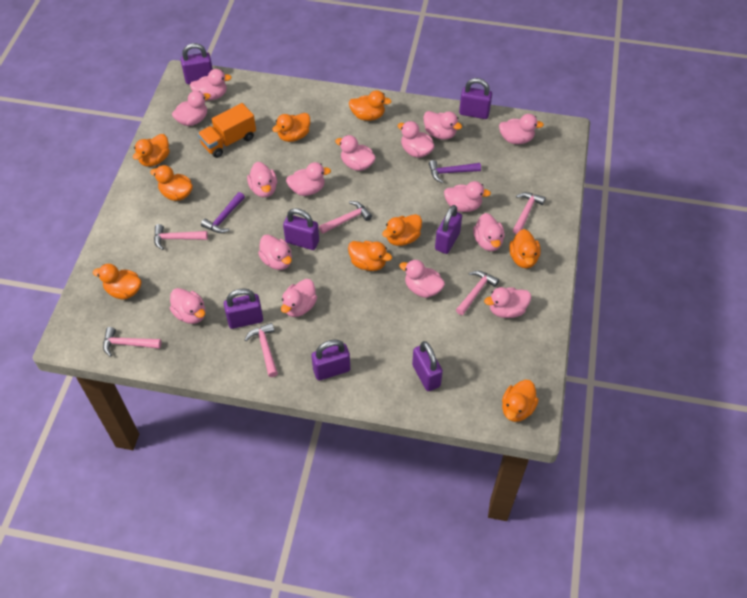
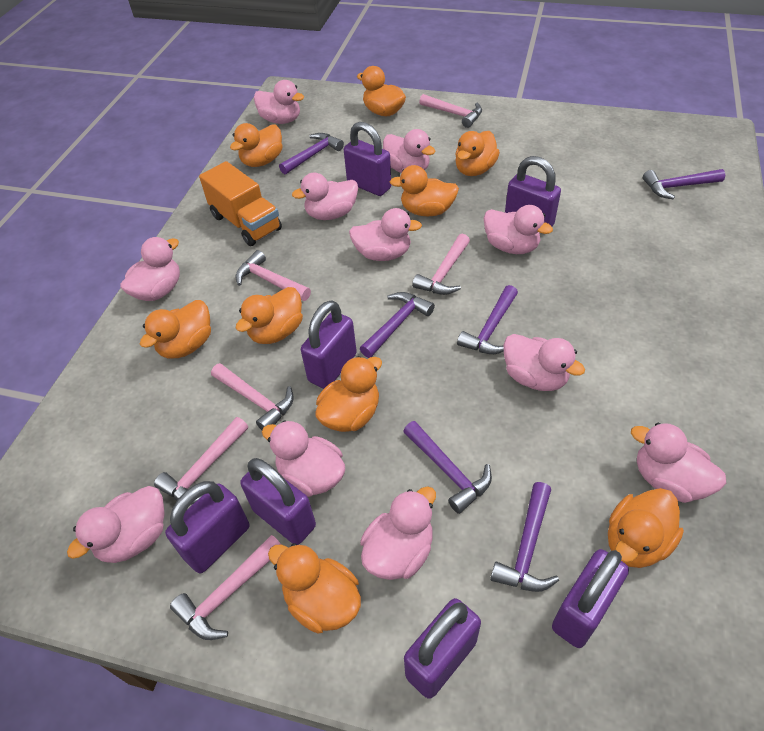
pink duck: [170,288,205,324] [172,91,210,126] [190,69,232,100] [247,162,277,197] [258,235,292,270] [281,279,317,317] [286,162,331,196] [335,135,376,171] [397,121,435,158] [399,260,445,298] [423,111,462,140] [444,181,491,212] [473,213,504,251] [484,287,531,318] [499,114,544,144] = 15 -> [67,486,165,563] [120,237,180,301] [254,80,304,124] [262,421,345,497] [292,173,358,220] [349,208,422,261] [360,486,436,580] [383,129,435,173] [483,205,553,254] [503,334,585,391] [631,423,726,503] = 11
purple hammer: [201,192,245,233] [429,160,481,183] = 2 -> [279,133,344,174] [360,292,435,358] [403,421,492,514] [457,285,518,354] [490,482,559,592] [643,169,725,199] = 6

